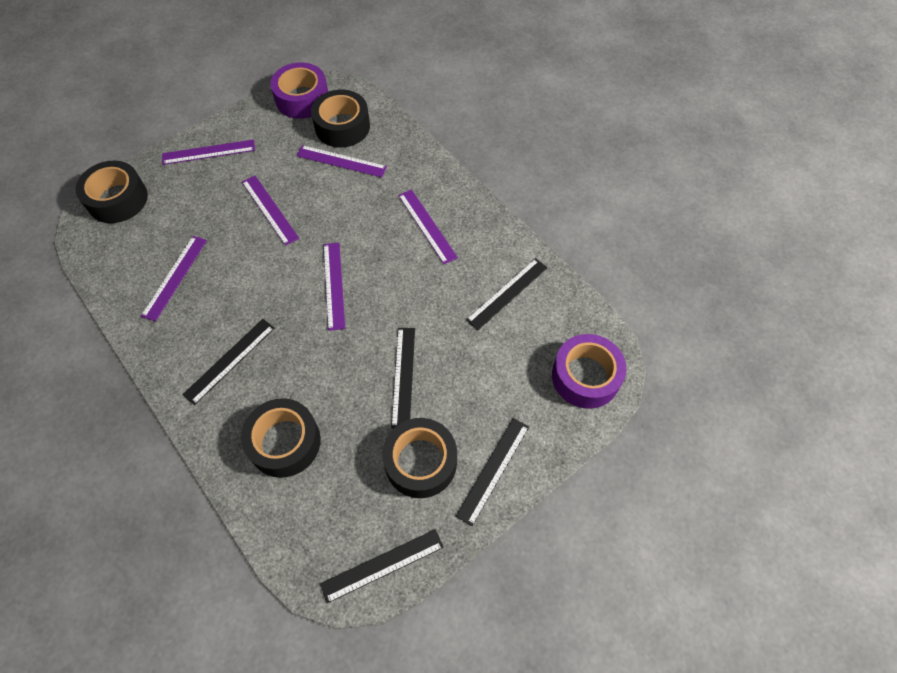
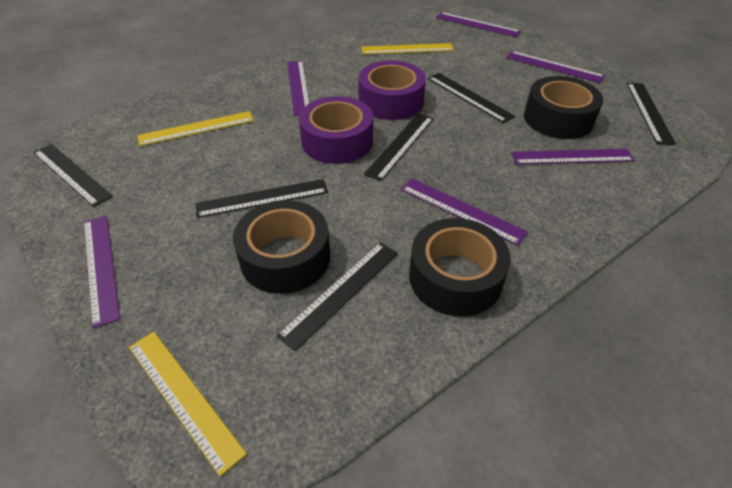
black ruler: [182,319,275,405] [320,529,444,603] [391,328,415,428] [456,418,529,526] [466,258,547,330] = 5 -> [33,144,113,207] [195,179,328,218] [276,242,398,351] [364,113,434,181] [428,73,515,123] [626,83,676,145] = 6
black tape: [76,161,148,223] [241,398,321,478] [311,89,370,148] [382,418,457,498] = 4 -> [233,200,330,294] [409,218,511,317] [524,76,603,139] = 3
yellow ruler: none = 0 -> [129,331,247,476] [138,111,254,146] [361,43,454,55] = 3

